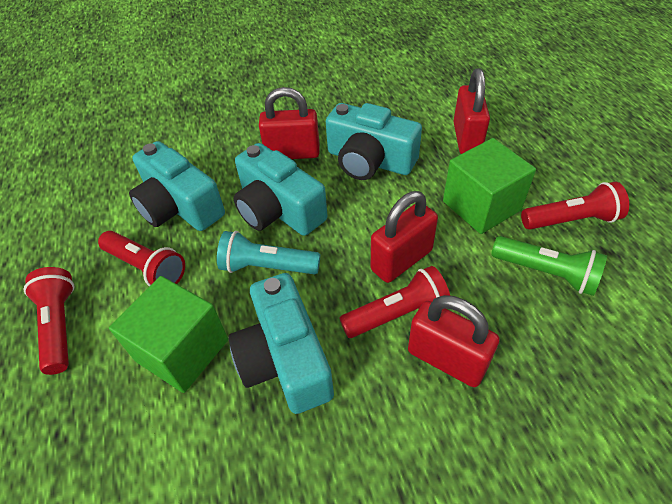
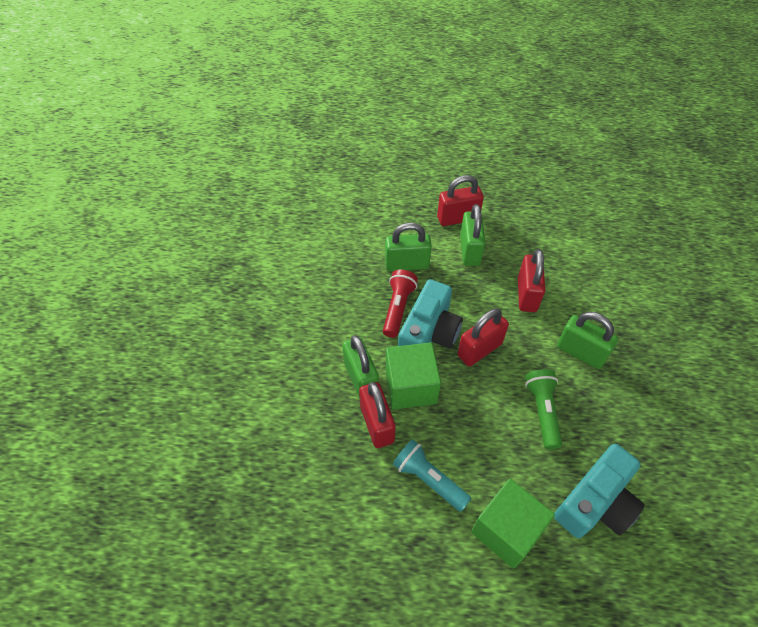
green padlock: none = 0 -> [342,335,379,398] [385,222,432,271] [460,204,485,266] [557,312,618,369] = 4
red flashlight: [24,267,75,375] [98,231,185,286] [339,266,450,338] [521,182,629,230] = 4 -> [383,270,418,338] = 1
turquoise camera: [129,141,225,231] [228,273,334,414] [234,143,328,236] [326,103,422,180] = 4 -> [398,279,463,349] [554,444,645,538] = 2

